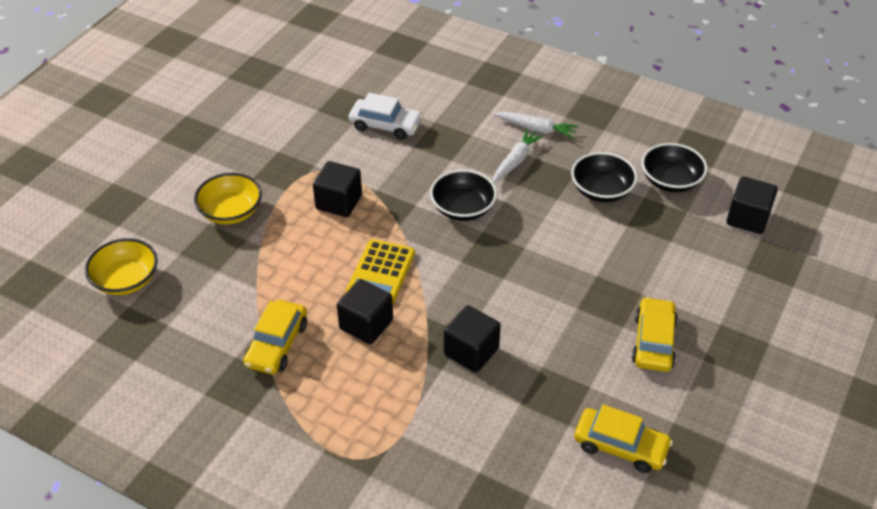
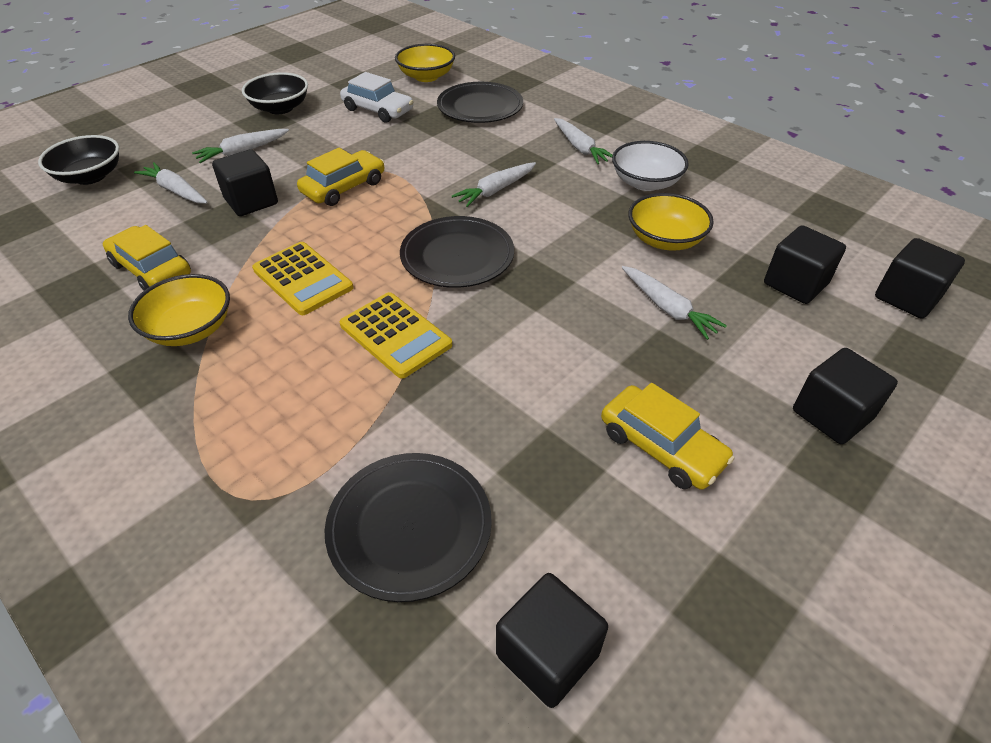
black bowl: [430,170,497,221] [571,152,637,202] [642,143,707,192] = 3 -> [38,135,119,185] [242,72,308,114] = 2
black cube: [313,161,362,217] [337,279,393,344] [444,305,501,373] [727,177,778,234] = 4 -> [212,149,278,216] [496,573,608,708] [764,225,846,304] [793,348,898,444] [875,238,965,319] = 5
black plate: none = 0 -> [325,453,492,602] [400,216,514,288] [437,82,523,123] = 3
white bowl: none = 0 -> [612,141,689,191] = 1
white carrot: [493,129,544,183] [494,112,578,138] = 2 -> [134,162,208,203] [192,129,289,163] [452,162,536,207] [554,118,613,164] [622,266,727,340] = 5
yellow bowl: [85,238,158,295] [194,173,262,224] = 2 -> [128,274,230,346] [395,44,455,82] [628,193,714,251] = 3
yellow calculator: [346,239,415,304] = 1 -> [252,242,353,315] [340,292,452,378] = 2

